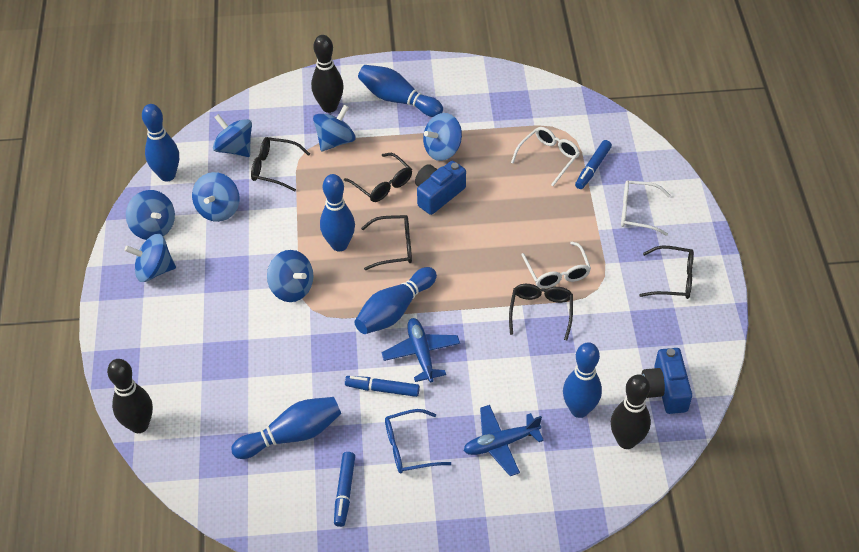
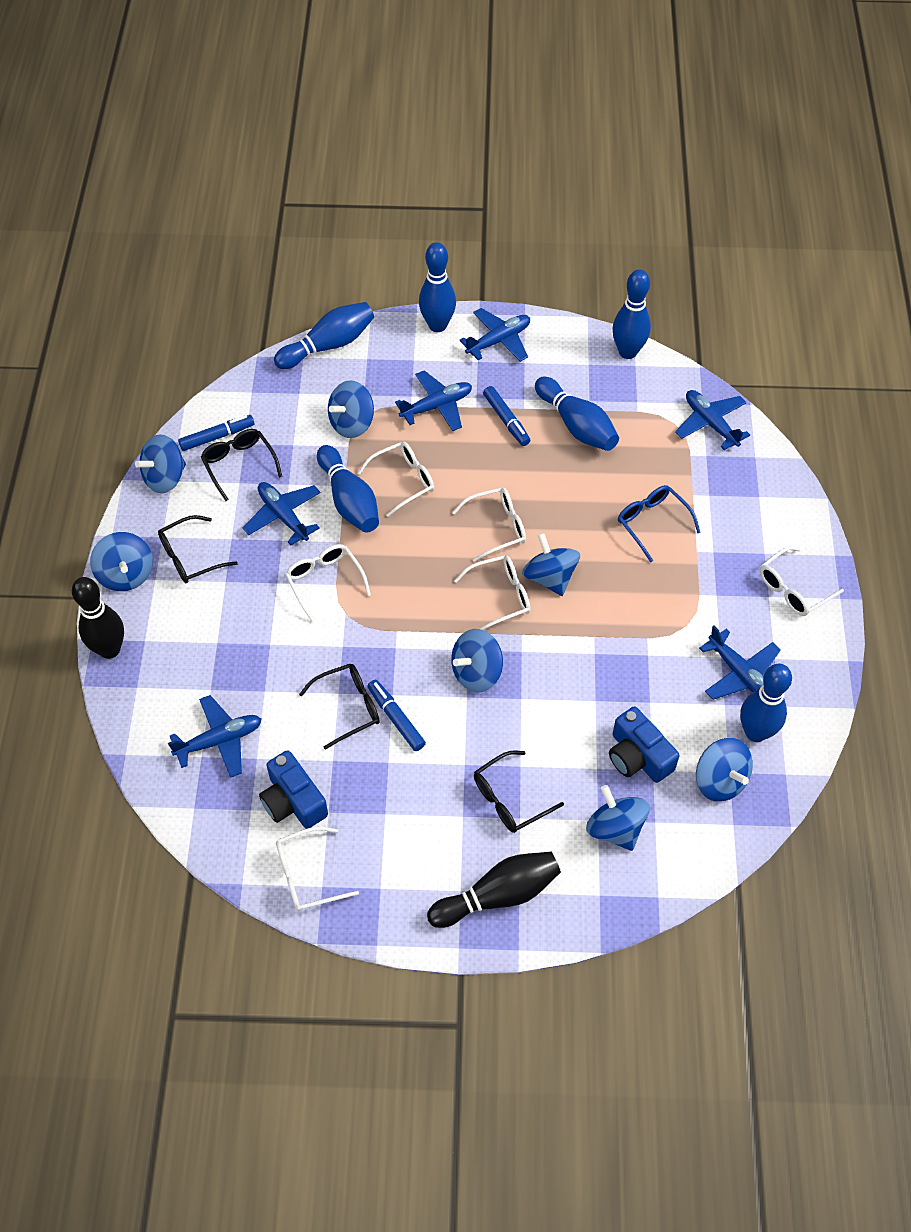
black bowling pin: [107,359,153,433] [311,35,344,113] [611,374,651,449] = 3 -> [72,577,124,659] [427,852,561,928] = 2
black glasses: [251,137,310,192] [344,153,412,202] [361,215,412,270] [509,284,573,340] [639,246,694,299] = 5 -> [158,515,238,583] [201,429,282,501] [299,664,380,750] [474,751,564,833] = 4
blue plane: [381,318,460,382] [464,405,544,476] = 2 -> [168,695,262,778] [243,482,321,545] [395,370,472,431] [460,308,530,362] [675,390,750,450] [699,625,780,700] = 6
white glasses: [511,127,580,186] [521,242,591,289] [621,180,671,236] = 3 -> [276,826,359,911] [285,544,371,622] [357,441,434,517] [452,488,526,562] [454,555,531,630] [760,546,844,616] = 6

